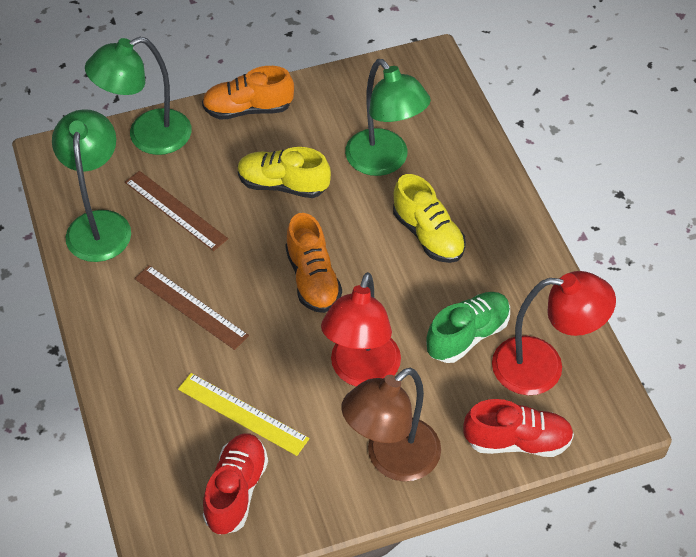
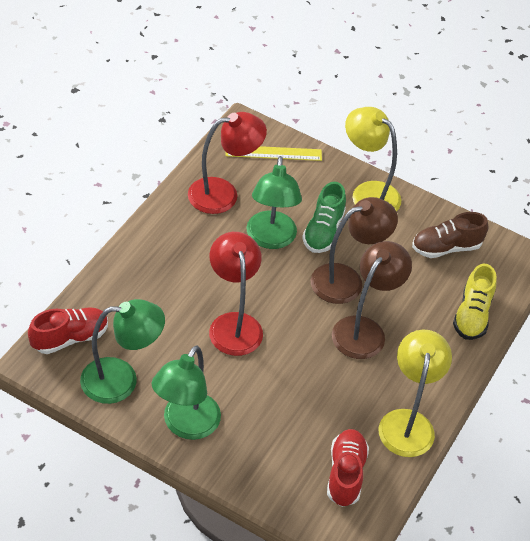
brown lamp: [341,367,441,481] = 1 -> [311,197,398,304] [332,241,412,359] = 2
brown ruler: [125,171,228,251] [134,265,249,350] = 2 -> none = 0
brown shoe: none = 0 -> [412,212,488,258] = 1
orange shoe: [202,66,294,120] [285,213,342,313] = 2 -> none = 0
yellow lamp: none = 0 -> [345,107,401,211] [379,330,452,457] = 2
yellow shoe: [238,147,331,198] [393,174,466,263] = 2 -> [453,264,497,340] = 1

